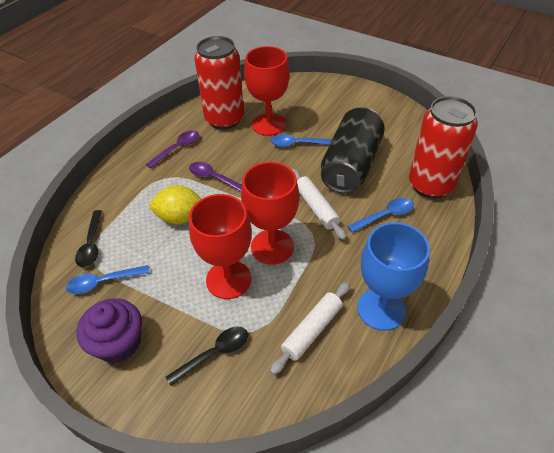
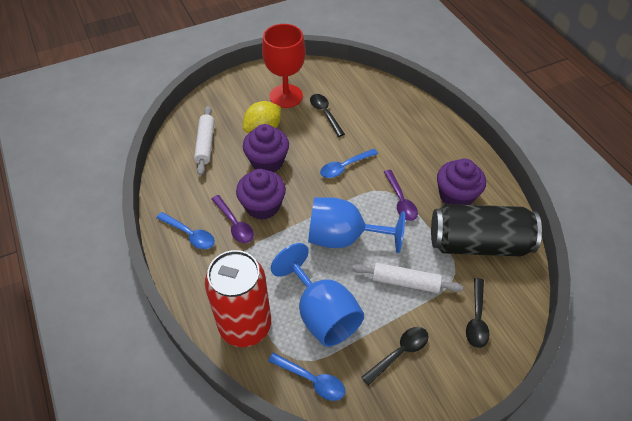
black spoon: [75,210,102,268] [166,327,248,386] = 2 -> [310,94,345,137] [361,327,428,386] [466,278,489,348] = 3
blue goblet: [357,222,430,331] = 1 -> [271,243,364,347] [308,197,405,253] = 2
purple cupcake: [76,298,142,363] = 1 -> [236,169,286,220] [243,124,289,172] [437,159,486,205] = 3
red can: [195,36,244,130] [409,96,478,198] = 2 -> [205,250,271,347] = 1
red goblet: [189,194,252,299] [241,162,299,265] [244,46,290,136] = 3 -> [262,24,306,108] = 1

